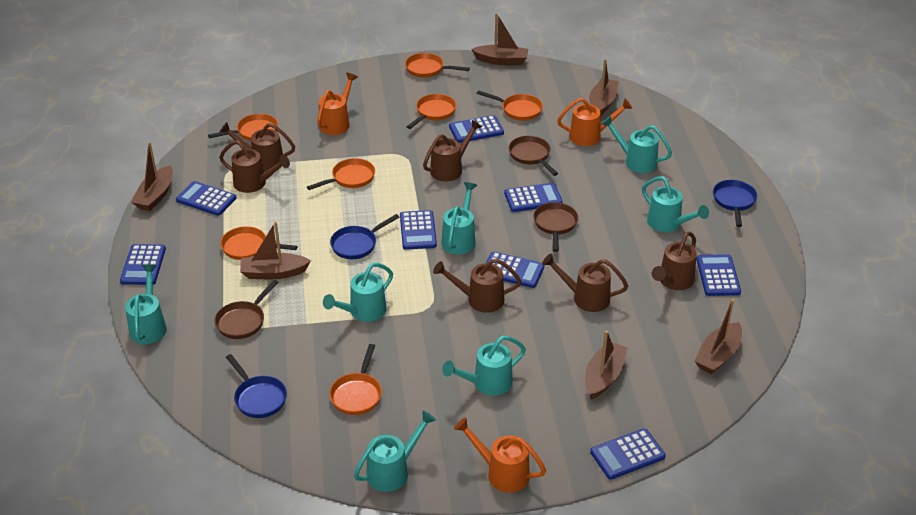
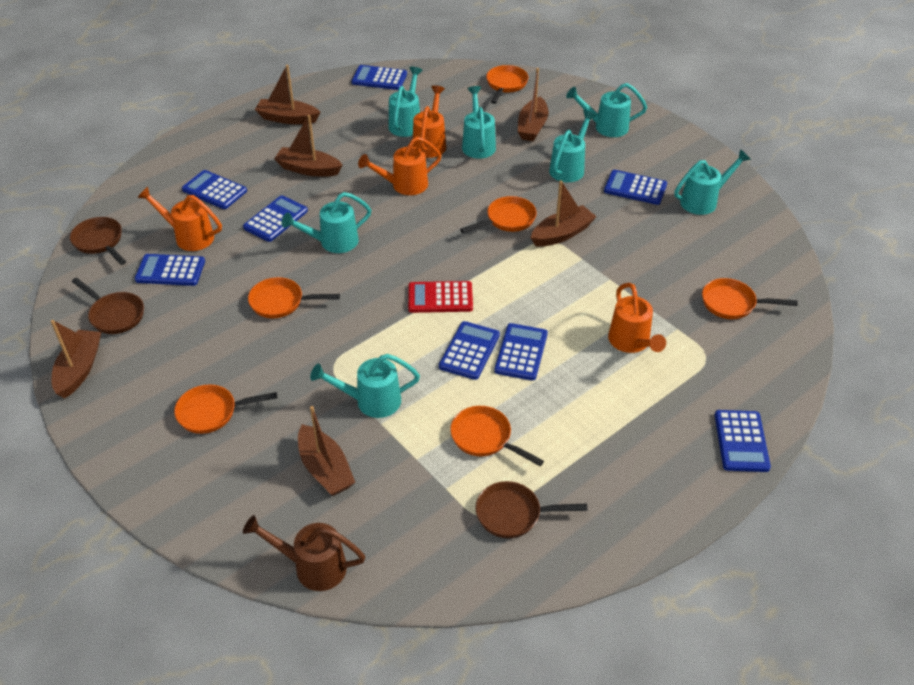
blue pan: [226,354,287,418] [330,214,399,259] [713,180,757,227] = 3 -> none = 0
brown watering can: [219,122,295,172] [219,140,290,193] [423,120,482,181] [433,258,521,313] [542,253,628,312] [652,231,697,290] = 6 -> [243,515,365,591] = 1
orange pan: [208,114,278,141] [220,226,297,260] [307,158,375,190] [329,344,382,415] [405,53,470,78] [407,94,456,129] [477,90,543,121] = 7 -> [174,384,277,434] [248,277,340,318] [450,406,544,466] [460,196,537,233] [486,65,528,104] [702,278,798,319] = 6
orange watering can: [317,73,358,135] [454,417,546,493] [557,98,632,146] = 3 -> [137,186,222,251] [358,137,442,195] [412,85,446,158] [608,283,666,353] = 4
red calculator: none = 0 -> [408,281,473,313] = 1

